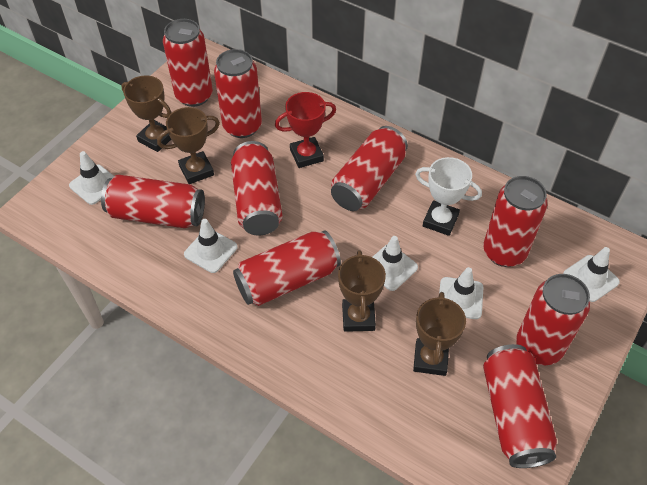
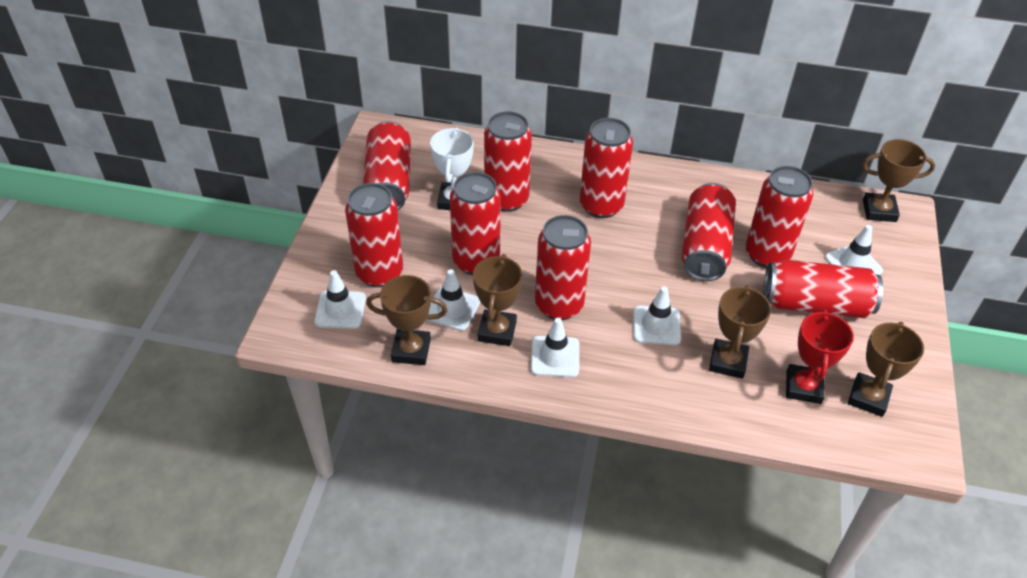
brown trophy: [121,76,171,152] [157,107,220,184] [338,250,386,332] [413,292,466,376] = 4 -> [366,275,448,365] [473,254,523,346] [709,285,771,379] [848,322,924,417] [862,139,935,222] = 5

